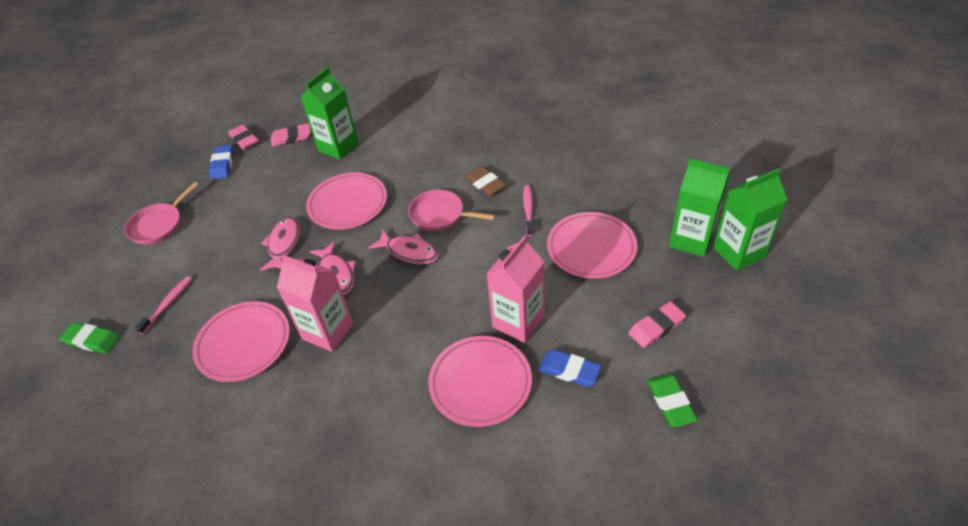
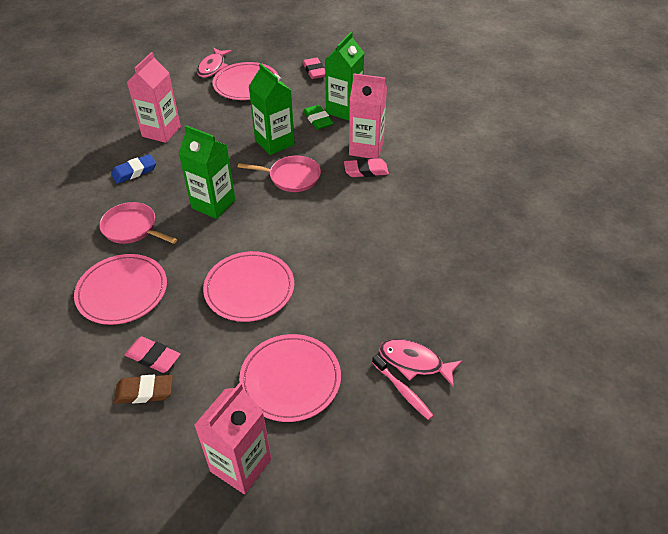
blue eraser: [209,145,234,179] [539,350,601,387] = 2 -> [111,154,156,184] = 1
green eraser: [59,322,120,353] [647,374,697,427] = 2 -> [303,105,334,130] = 1
pink carton: [277,254,354,352] [486,235,544,343] = 2 -> [127,52,181,143] [194,383,271,494] [349,74,387,159] = 3
pink fish: [260,217,300,271] [310,241,356,295] [369,230,439,264] = 3 -> [197,48,232,78] [379,339,462,387] = 2
pink toothbrush: [135,276,192,334] [523,185,533,236] = 2 -> [372,355,434,420] = 1

